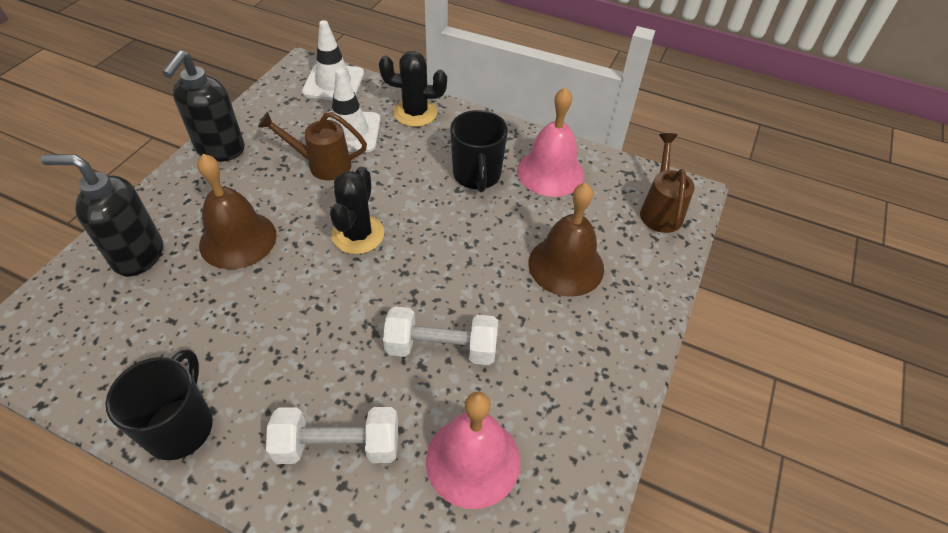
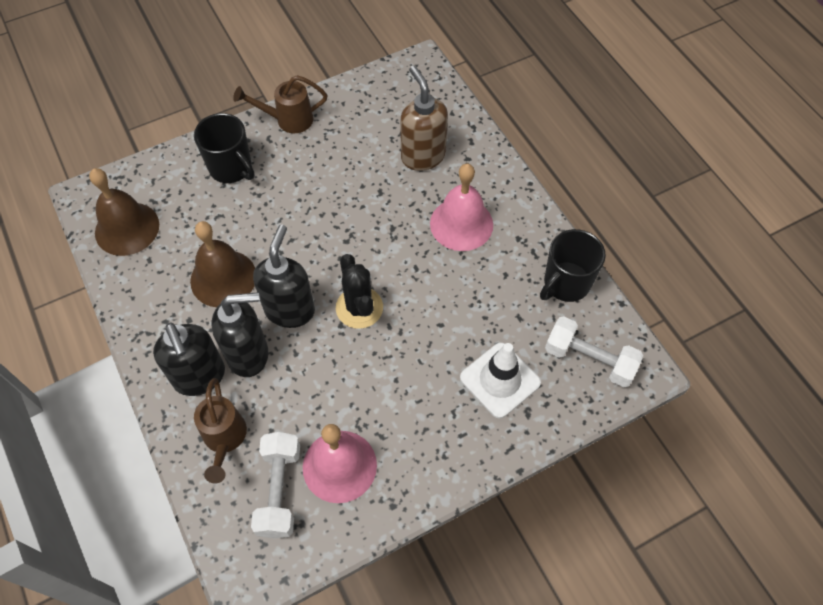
black cactus: [330,167,384,254] [379,51,447,127] = 2 -> [336,254,383,329] = 1
black soap dispenser: [41,154,163,276] [162,50,245,162] = 2 -> [153,322,225,396] [212,292,268,377] [253,225,315,328] = 3
brown soap dispenser: none = 0 -> [400,66,448,171] = 1
white traffic cone: [302,20,364,100] [327,69,381,152] = 2 -> [460,343,541,418] = 1

